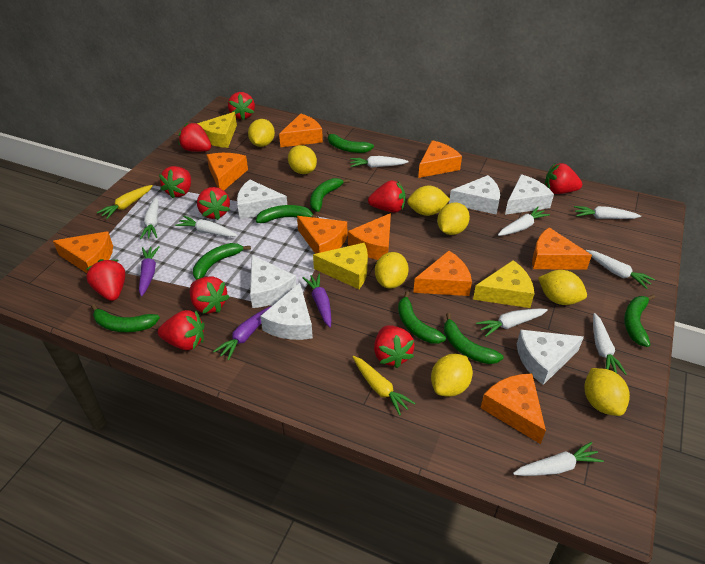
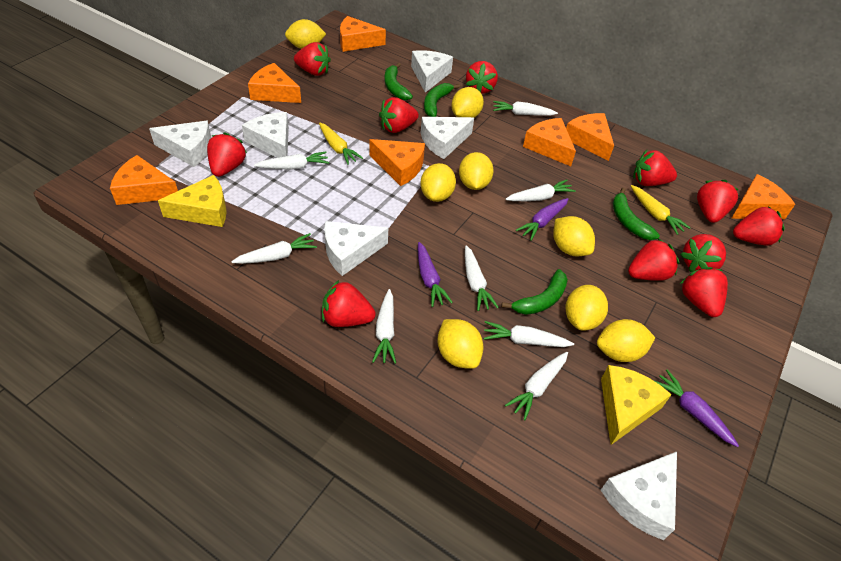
green banana: [91,304,160,332] [193,243,251,280] [256,205,319,223] [310,178,350,212] [326,131,374,153] [398,291,446,344] [444,313,503,364] [624,294,655,347] = 8 -> [385,63,413,100] [424,83,460,117] [502,269,568,315] [613,188,660,240] = 4
orange cheese: [53,231,113,273] [207,153,248,190] [279,114,323,147] [297,216,347,254] [348,213,391,260] [413,251,472,296] [418,140,462,178] [481,373,546,444] [532,227,592,270] = 9 -> [110,155,178,205] [248,63,301,103] [340,16,386,52] [369,139,425,186] [523,118,576,166] [566,113,614,161] [731,174,795,219] = 7
red strawberry: [86,259,125,301] [158,310,205,350] [159,166,191,199] [179,123,211,152] [190,276,229,314] [197,187,230,220] [228,92,255,120] [368,180,406,213] [374,325,415,368] [545,163,582,194] = 10 -> [207,132,247,177] [294,42,331,76] [322,280,376,327] [379,97,419,133] [466,61,498,94] [628,239,679,281] [633,150,677,186] [680,234,726,272] [680,267,728,317] [697,180,739,223] [733,206,785,246] = 11
white carrot: [140,197,159,239] [175,216,238,237] [350,156,408,168] [476,308,548,337] [498,207,550,236] [513,442,604,476] [574,206,641,219] [586,250,655,289] [593,313,627,375] = 9 -> [231,233,317,264] [254,152,329,170] [372,289,396,364] [465,245,499,311] [483,321,574,347] [493,101,558,116] [505,179,576,201] [505,352,568,420] = 8
yellow cheese: [197,112,237,148] [313,243,368,289] [473,260,534,308] = 3 -> [158,175,227,227] [601,365,672,445] = 2

